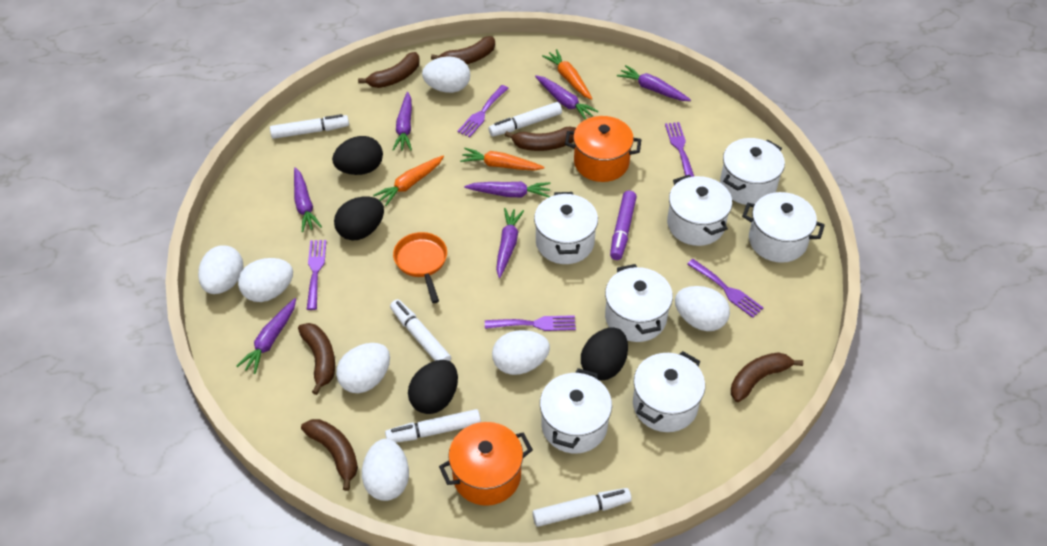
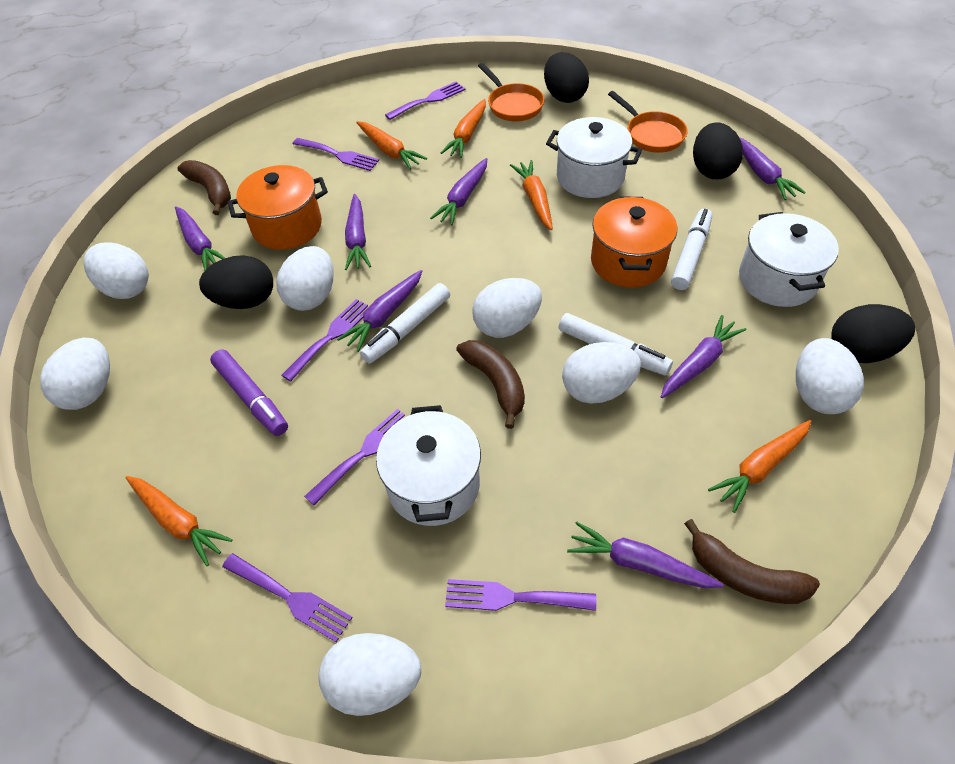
brown banana: [298,323,335,395] [301,419,358,491] [358,52,420,88] [431,36,495,64] [505,126,576,151] [731,352,803,402] = 6 -> [178,160,231,215] [456,340,525,429] [684,519,820,604] = 3
orange carrot: [373,156,444,206] [460,148,545,171] [542,49,592,100] = 3 -> [125,476,233,566] [356,121,427,170] [441,99,486,158] [510,160,553,230] [708,420,812,513] = 5
orange pan: [393,232,447,303] = 1 -> [478,63,544,121] [608,91,688,153] = 2
purple fork: [307,240,326,310] [457,85,508,137] [485,315,576,331] [665,122,694,177] [687,259,763,318] = 5 -> [222,553,353,642] [281,299,368,381] [293,138,379,171] [304,409,407,505] [385,82,465,120] [445,579,596,611] = 6
white marker: [270,114,349,139] [385,409,481,443] [390,299,451,361] [488,102,562,137] [532,488,632,527] = 5 -> [360,283,450,364] [559,313,673,376] [671,208,712,290] = 3
white pot: [534,192,598,264] [540,368,612,453] [605,264,673,342] [633,351,705,432] [667,175,732,246] [720,138,785,205] [742,192,825,263] = 7 -> [376,405,481,526] [546,117,642,198] [739,212,839,307] = 3

